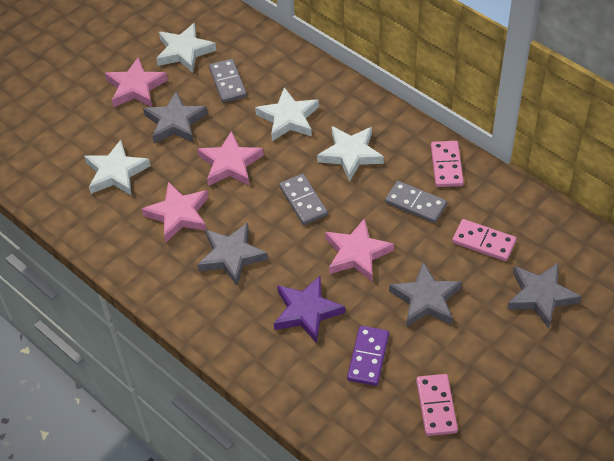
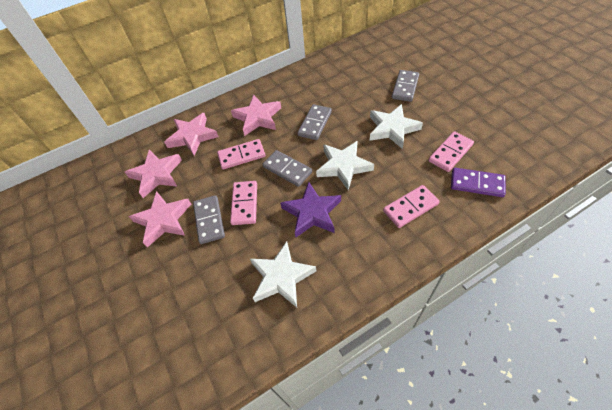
grey domino: [209,59,247,103] [279,174,328,225] [385,181,447,223] = 3 -> [193,195,225,244] [262,150,312,187] [297,104,332,140] [392,70,419,102] = 4
grey star: [143,91,208,143] [197,223,268,286] [389,262,462,327] [507,263,582,329] = 4 -> none = 0
pink domino: [416,374,458,436] [431,141,464,187] [452,219,516,261] = 3 -> [217,139,265,169] [230,181,257,225] [383,185,440,228] [428,131,474,172] = 4
white star: [84,140,151,195] [156,23,216,73] [255,87,319,141] [317,126,384,181] = 4 -> [250,241,316,307] [316,141,374,190] [370,104,423,149] = 3

